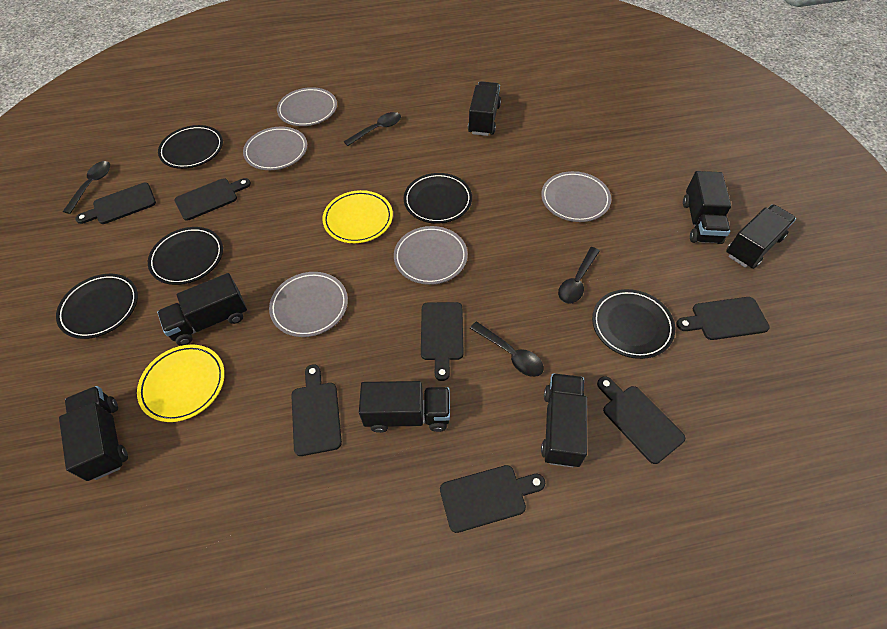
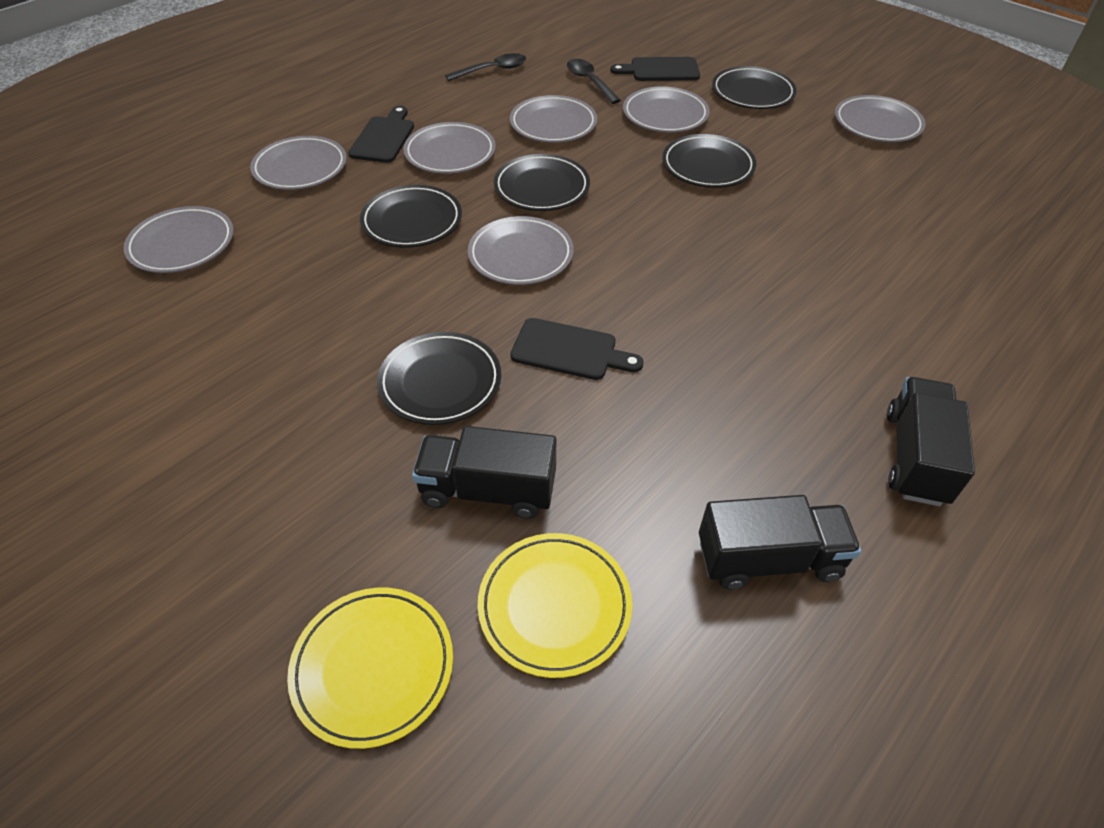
black cutting board: [75,183,156,224] [175,178,251,221] [291,364,342,456] [421,302,464,381] [440,465,545,533] [597,376,685,464] [676,297,770,340] = 7 -> [348,106,414,163] [511,318,643,380] [610,57,700,81] = 3
black spoon: [63,161,110,214] [344,112,401,146] [470,322,544,377] [558,247,600,304] = 4 -> [445,53,526,81] [567,59,621,104] = 2
black truck: [59,386,128,481] [157,273,247,346] [359,381,450,433] [468,81,501,136] [541,373,587,467] [683,171,731,244] [726,204,796,269] = 7 -> [412,426,556,519] [699,495,861,590] [887,377,975,506] = 3
grey plate: [243,127,307,170] [269,272,348,337] [277,87,337,126] [394,226,468,285] [541,171,611,222] = 5 -> [123,206,234,273] [250,136,347,190] [403,122,496,174] [468,216,574,285] [510,95,597,143] [623,86,710,133] [835,95,926,142] = 7

